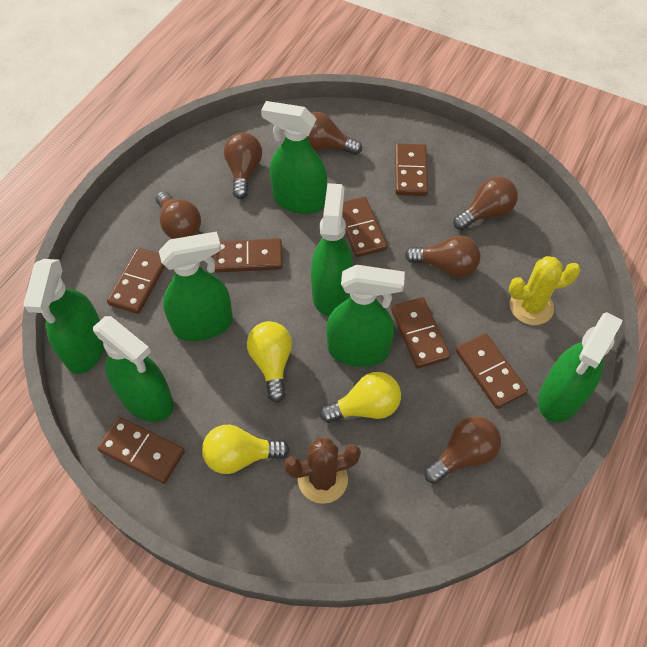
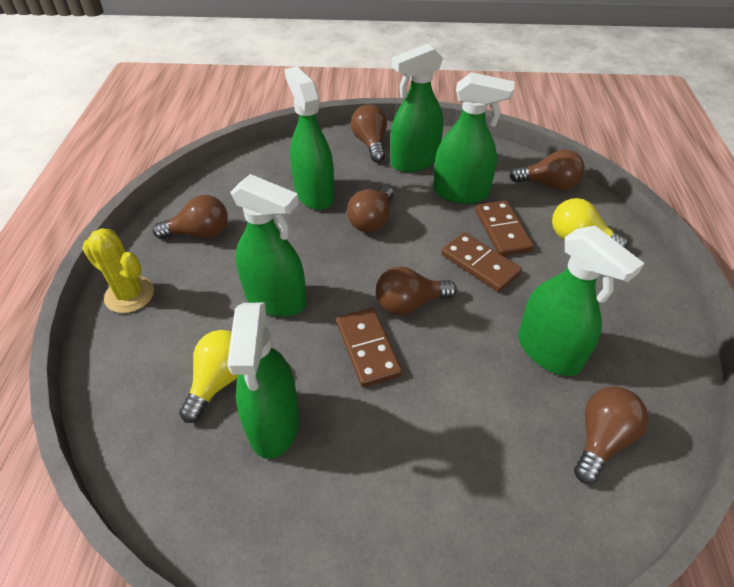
brown cactus: [284,438,361,504] = 1 -> none = 0
brown domino: [97,417,185,484] [107,248,165,314] [213,238,283,272] [342,197,387,257] [391,297,450,369] [395,143,428,196] [456,333,528,409] = 7 -> [336,308,402,387] [441,232,522,292] [475,200,534,256] = 3
green spray bottle: [23,259,104,374] [93,316,173,422] [159,231,233,341] [261,101,327,214] [311,183,353,316] [326,265,405,367] [538,312,622,422] = 7 -> [227,303,299,459] [230,174,306,317] [285,66,334,210] [391,44,443,172] [433,72,515,204] [518,226,644,376] = 6
yellow light bulb: [202,425,290,474] [247,321,292,402] [320,372,401,423] = 3 -> [179,330,238,423] [552,198,628,249] = 2

